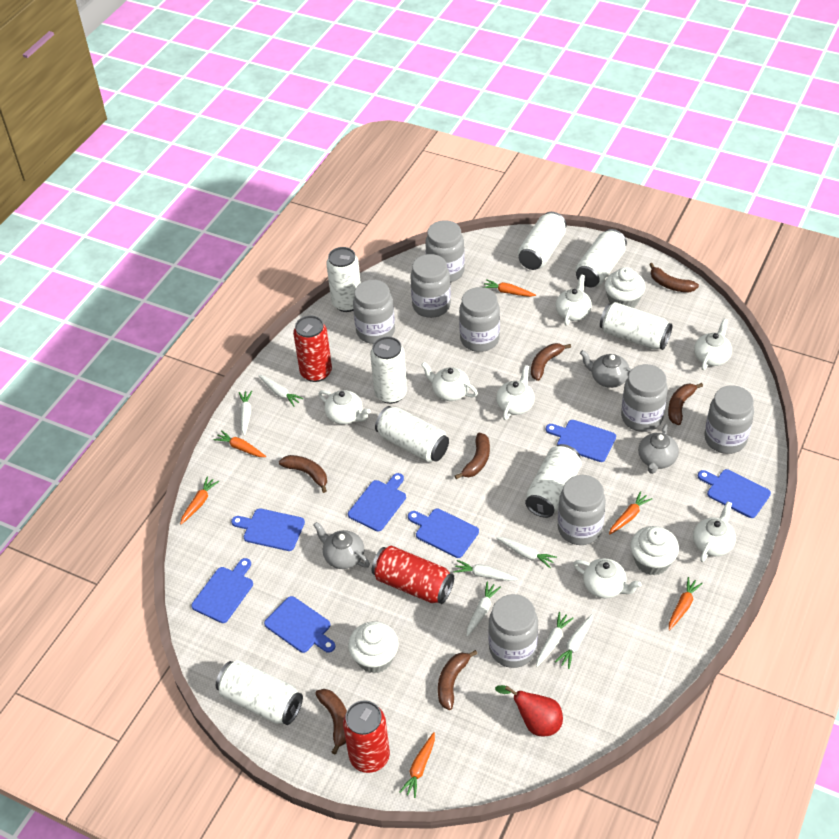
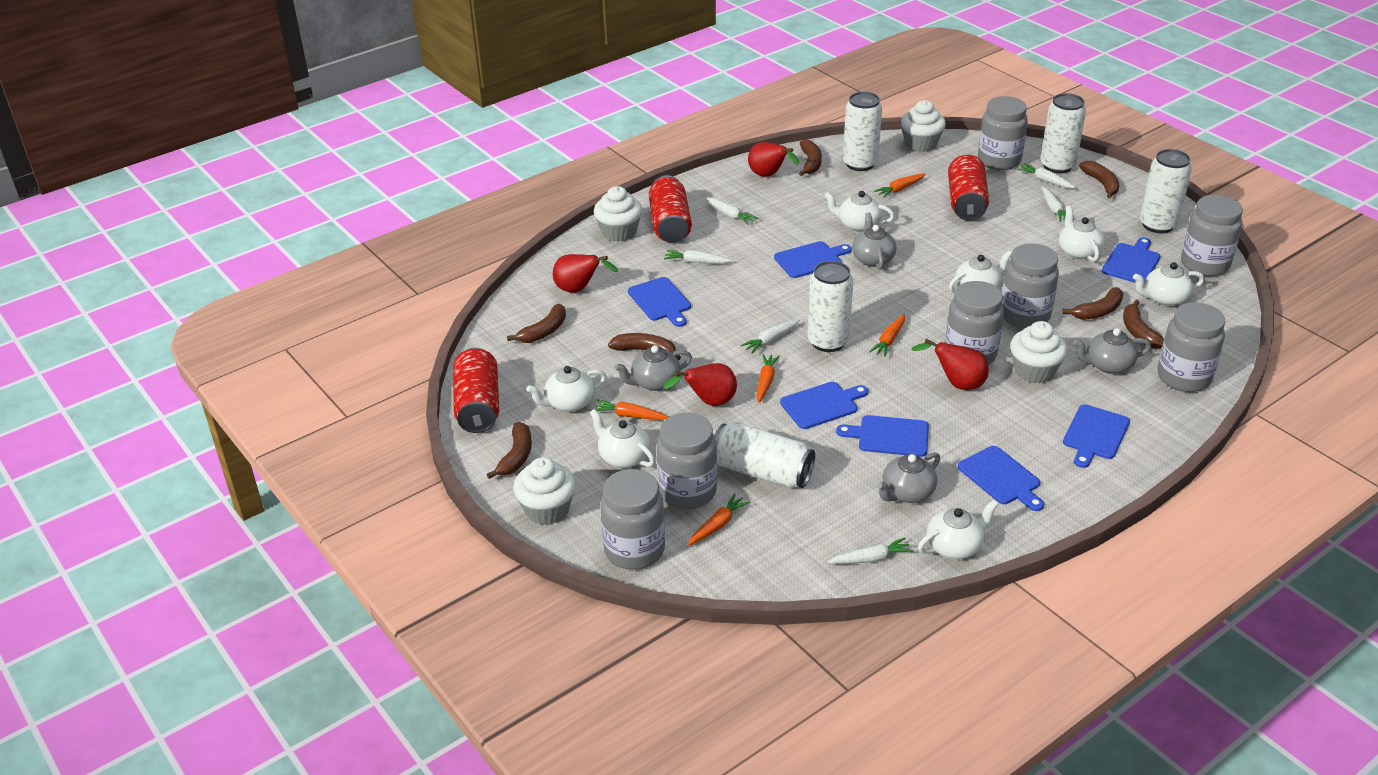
grey jar: [353,280,395,344] [410,254,451,318] [425,220,465,282] [459,287,500,352] [488,594,538,668] [558,475,606,545] [621,364,668,432] [704,385,754,454] = 8 -> [600,469,665,570] [657,413,717,509] [945,281,1004,365] [978,96,1028,170] [1002,243,1059,328] [1158,302,1225,392] [1181,195,1243,276] = 7
grey teapot: [314,522,370,569] [580,350,632,388] [638,424,679,474] = 3 -> [614,345,692,391] [852,213,897,270] [877,452,940,503] [1073,328,1151,374] = 4
orange carrot: [180,477,219,524] [213,430,266,457] [400,732,435,798] [484,279,536,297] [609,491,652,535] [669,577,703,630] = 6 -> [595,399,669,420] [688,494,750,545] [756,354,780,402] [869,314,905,357] [874,173,926,198] = 5
red pear: [495,685,563,736] = 1 -> [553,254,618,293] [663,363,737,406] [748,142,799,177] [911,339,989,390] = 4
white can: [216,660,303,725] [326,247,361,312] [370,337,407,404] [375,406,449,462] [518,212,567,270] [525,444,582,518] [575,229,627,287] [600,302,673,350] = 8 -> [714,421,815,488] [807,261,853,352] [843,92,882,171] [1040,93,1086,173] [1140,149,1192,233] = 5
white carrot: [239,391,252,436] [258,375,303,406] [453,560,518,581] [466,582,501,637] [496,537,557,568] [536,612,573,667] [555,614,593,669] = 7 -> [664,250,732,263] [705,197,758,224] [740,319,799,354] [827,537,913,564] [1017,163,1076,188] [1042,186,1075,222] = 6
white cupcake: [348,622,399,673] [605,267,646,308] [630,526,679,576] = 3 -> [513,457,576,525] [594,186,642,242] [901,100,946,152] [1010,321,1067,383] = 4

